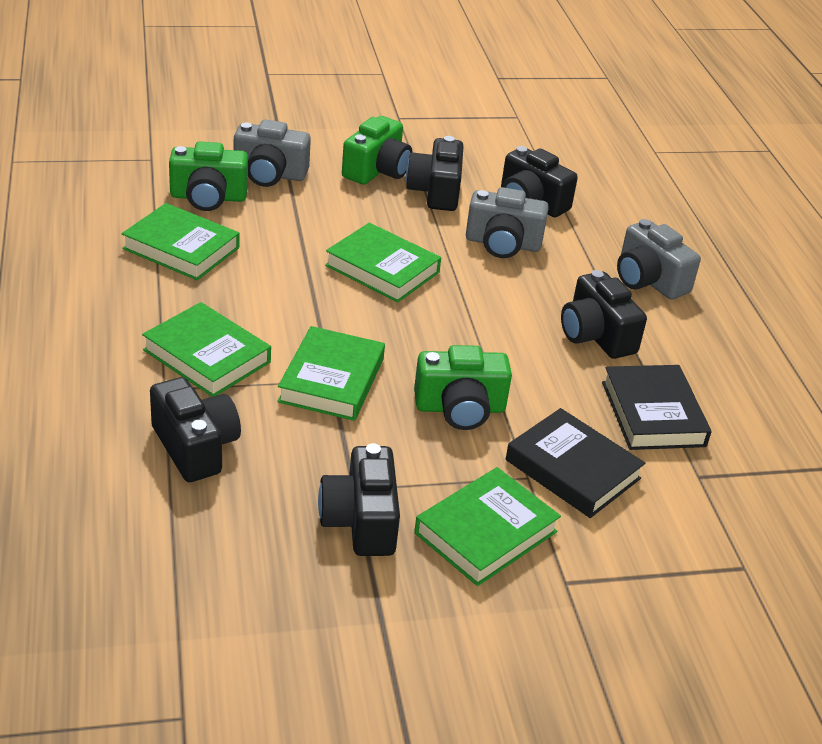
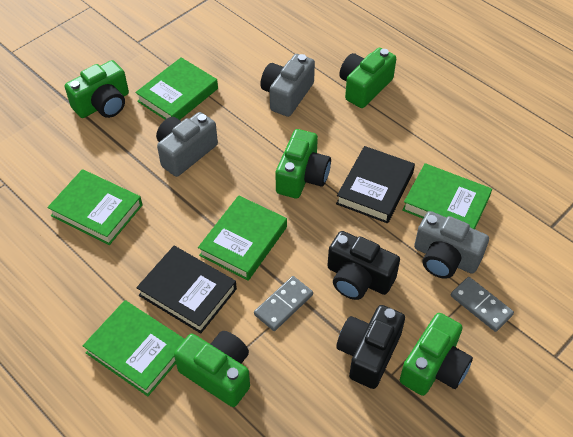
black camera: [150,377,241,482] [318,443,400,556] [406,136,464,211] [501,146,578,217] [561,270,647,359] = 5 -> [327,231,400,300] [337,305,405,389] = 2
green camera: [169,141,248,211] [342,116,413,185] [414,345,512,430] = 3 -> [65,60,129,118] [174,331,250,407] [275,129,331,199] [339,48,396,108] [400,313,473,396] = 5
grey domino: none = 0 -> [254,276,313,331] [451,277,514,332] = 2

